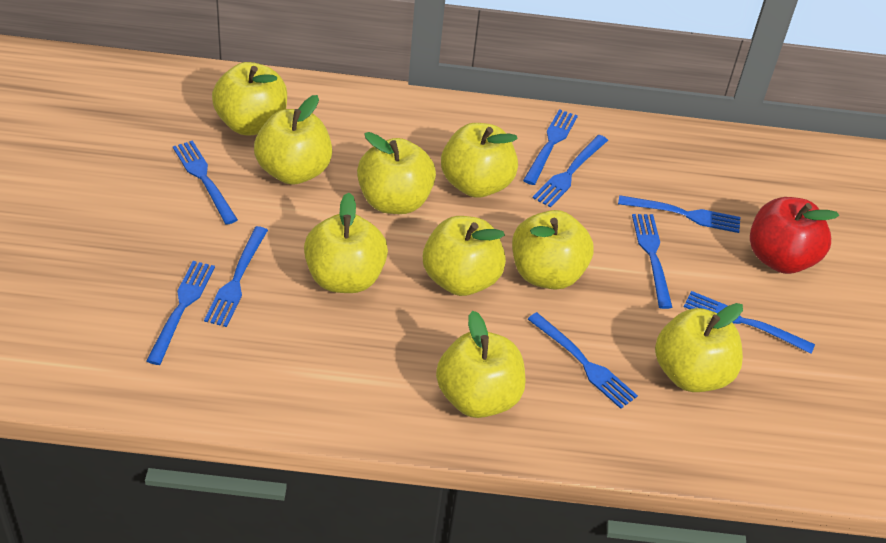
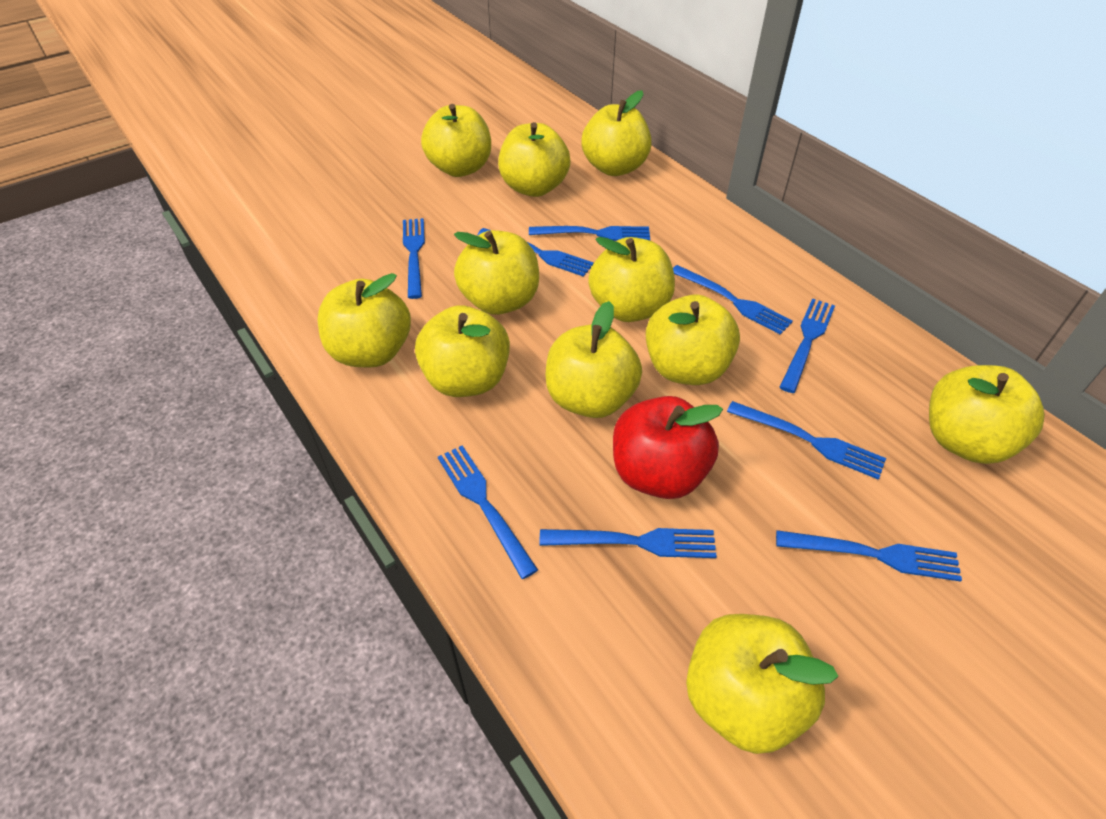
yellow apple: [212,62,287,136] [254,95,332,185] [304,193,388,293] [357,132,436,214] [423,216,506,296] [436,311,525,418] [441,123,518,198] [512,210,594,290] [655,303,743,392] = 9 -> [318,273,411,367] [415,305,510,397] [421,104,491,177] [454,230,539,315] [498,122,571,197] [545,301,642,418] [581,90,652,176] [588,237,675,322] [646,295,740,385] [686,614,838,754] [929,365,1045,464] = 11

